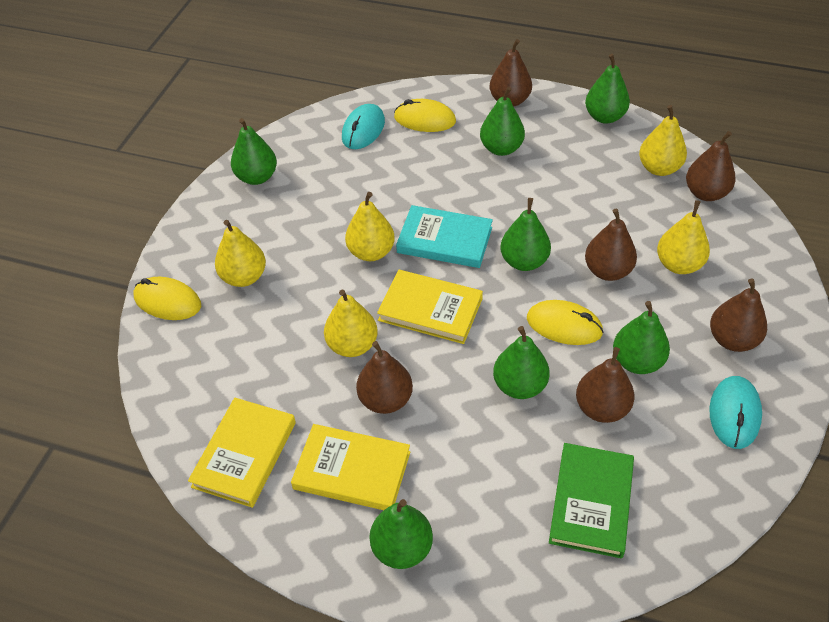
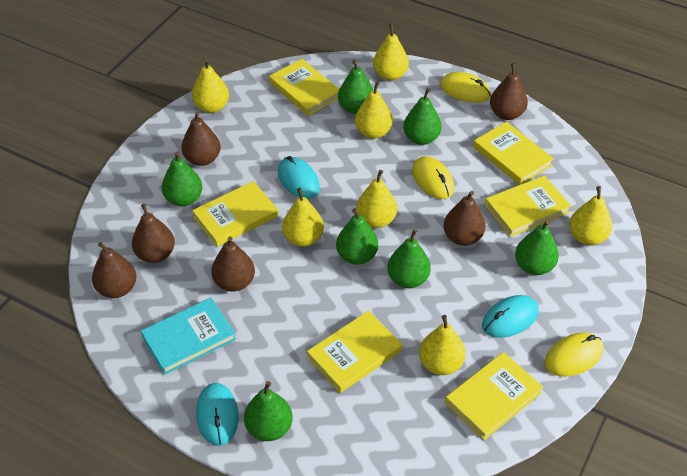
green book: [549,443,634,558] = 1 -> none = 0
turquoise mouse: [342,104,385,149] [709,376,762,449] = 2 -> [196,383,239,446] [278,156,320,199] [482,295,539,338] = 3
yellow book: [188,398,296,508] [291,424,410,510] [377,270,483,344] = 3 -> [192,181,278,247] [269,59,339,116] [307,311,402,393] [445,352,543,440] [473,122,554,185] [485,175,571,237] = 6
yellow pear: [215,220,266,287] [324,290,378,357] [345,192,395,261] [639,105,687,176] [657,200,710,274] = 5 -> [192,59,229,113] [282,188,324,247] [355,82,393,139] [356,170,397,228] [373,24,409,81] [419,315,466,375] [569,186,612,245] = 7

